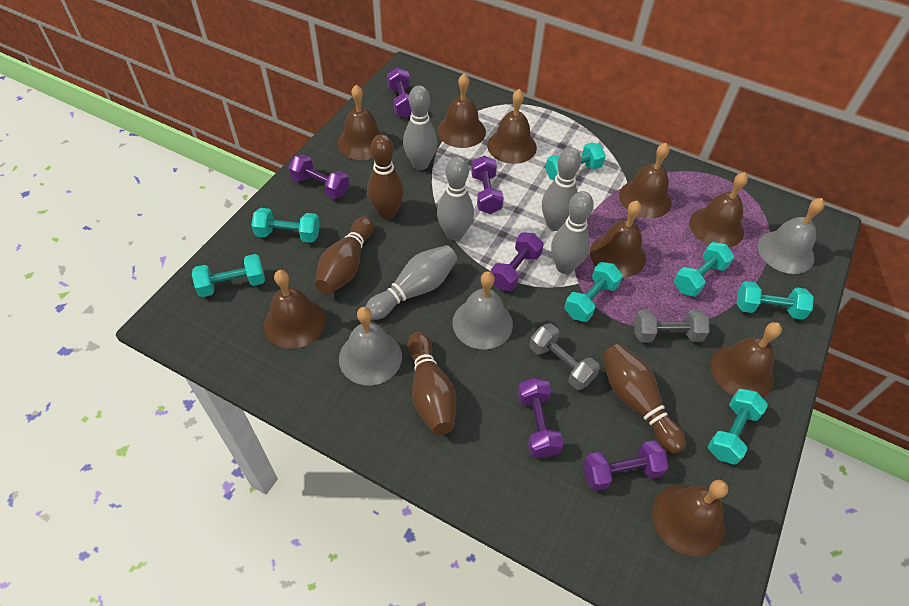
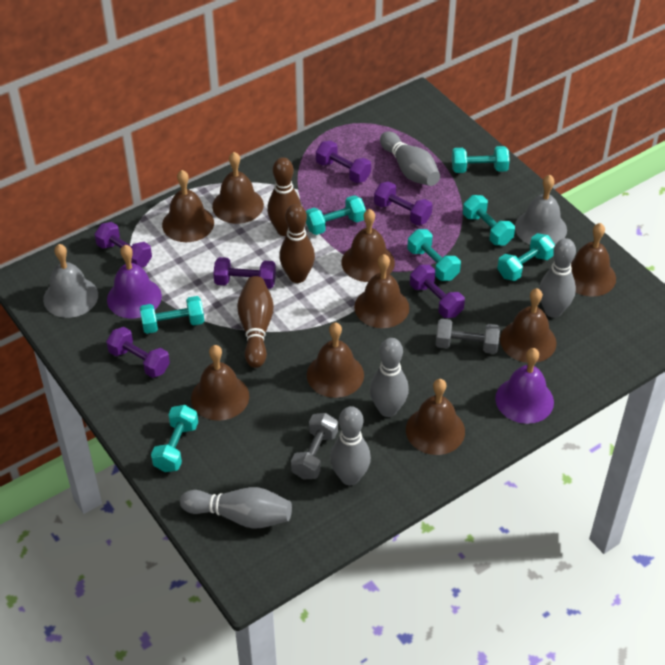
brown bowling pin: [315,216,374,294] [367,134,404,219] [408,332,457,435] [602,344,686,454] = 4 -> [237,276,274,368] [267,157,301,236] [279,204,315,283] = 3
grey bell: [339,307,402,386] [452,271,513,349] [758,198,825,274] = 3 -> [43,244,98,318] [515,175,567,245] = 2
purple bell: none = 0 -> [107,245,162,319] [495,348,554,424] = 2

